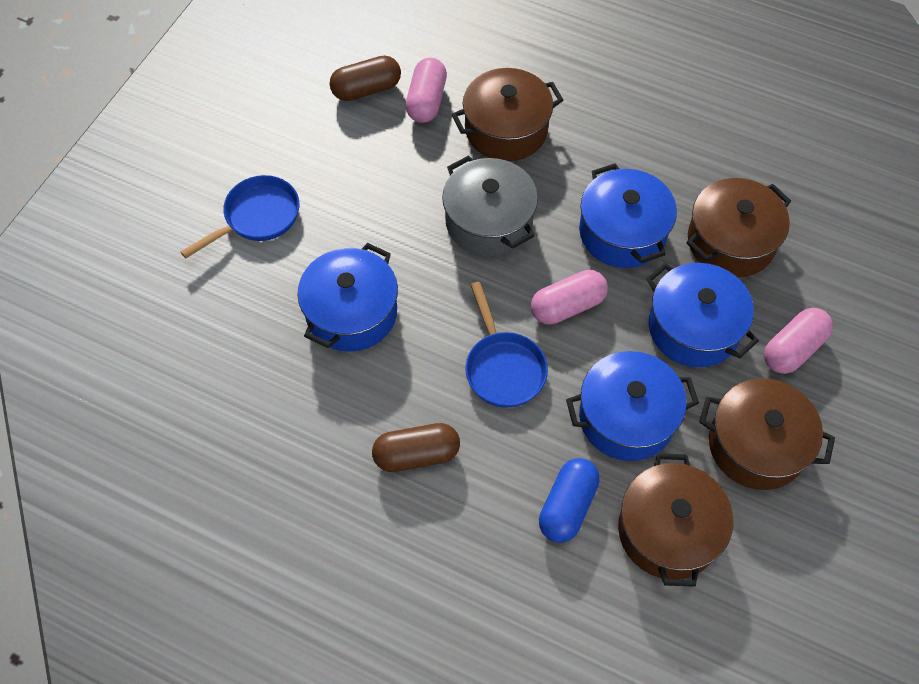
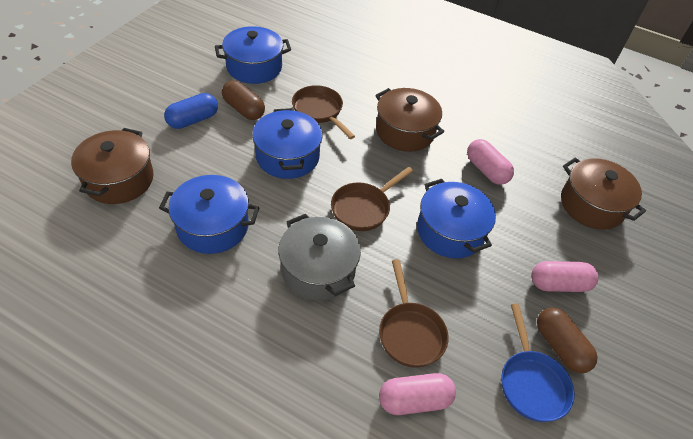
blue pan: [181,175,300,258] [465,282,548,408] = 2 -> [502,304,575,422] = 1
brown pan: none = 0 -> [292,85,355,139] [331,167,413,231] [379,259,449,368] = 3
brown pot: [452,68,563,161] [618,453,733,587] [686,178,791,278] [699,378,835,490] = 4 -> [71,128,154,204] [375,88,444,152] [561,158,646,230] = 3

